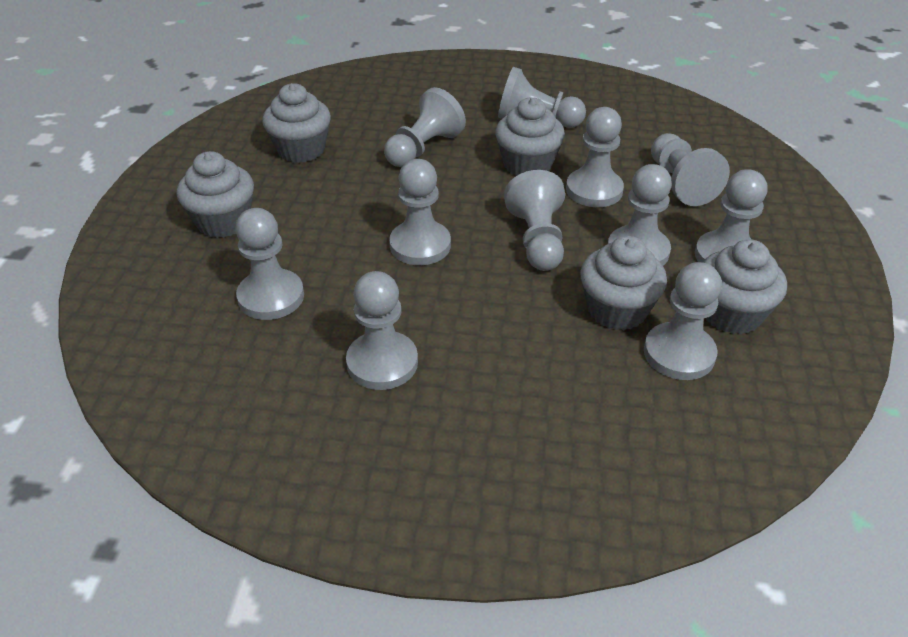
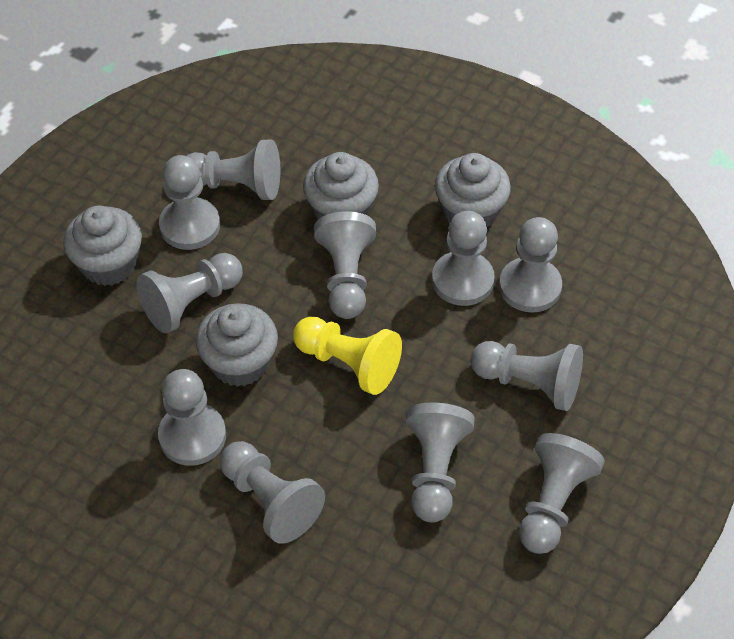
grey cupcake: [176,151,254,238] [262,83,331,163] [495,97,565,176] [580,236,667,330] [703,239,787,334] = 5 -> [63,205,142,286] [196,303,278,387] [303,152,379,219] [435,153,511,227] = 4
yellow pawn: none = 0 -> [293,317,402,395] = 1

